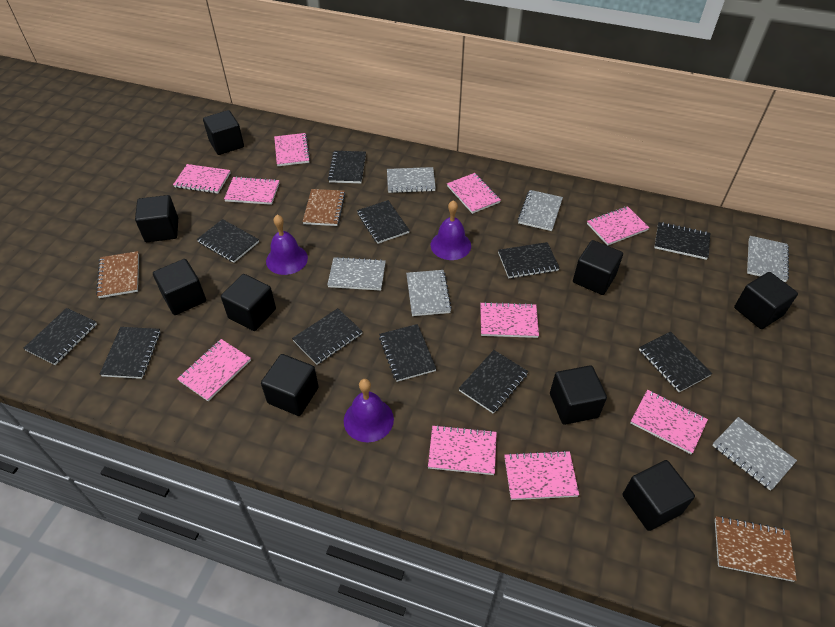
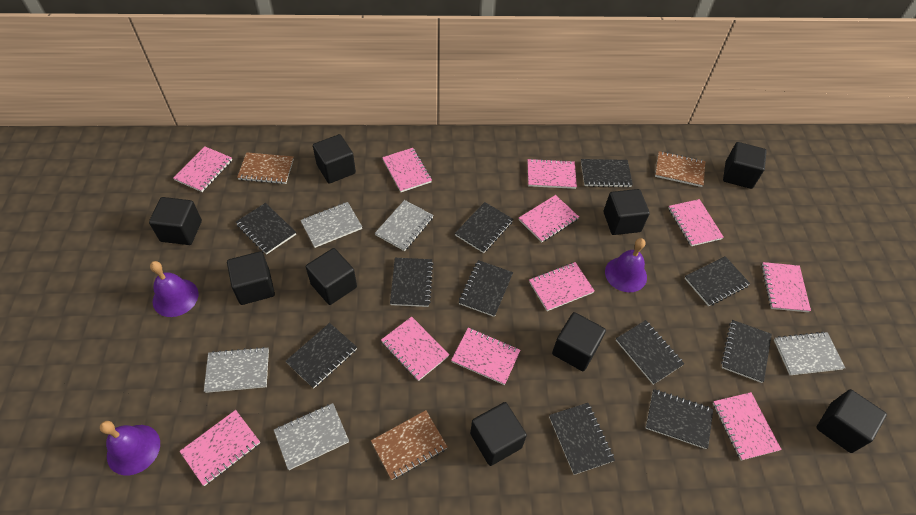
grey notebook: [327,257,386,291] [387,167,436,193] [406,270,452,316] [518,190,563,231] [712,417,797,491] [747,236,789,282] = 6 -> [204,347,269,393] [274,403,349,470] [300,202,362,248] [375,200,434,251] [774,332,845,375] = 5
pink notebook: [173,164,231,194] [177,339,251,401] [224,176,279,205] [274,133,310,166] [428,425,497,475] [447,173,501,214] [480,302,539,338] [504,450,579,500] [587,206,649,246] [631,390,708,454] = 10 -> [173,146,232,192] [179,410,260,486] [381,317,449,381] [382,148,432,192] [451,328,521,385] [519,195,579,243] [528,158,577,189] [529,262,594,311] [668,199,724,246] [713,392,782,460] [761,262,811,312] = 11

